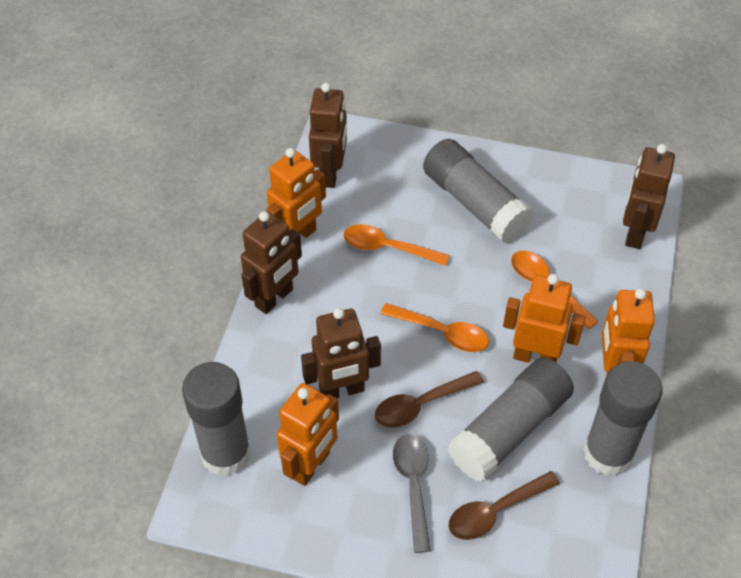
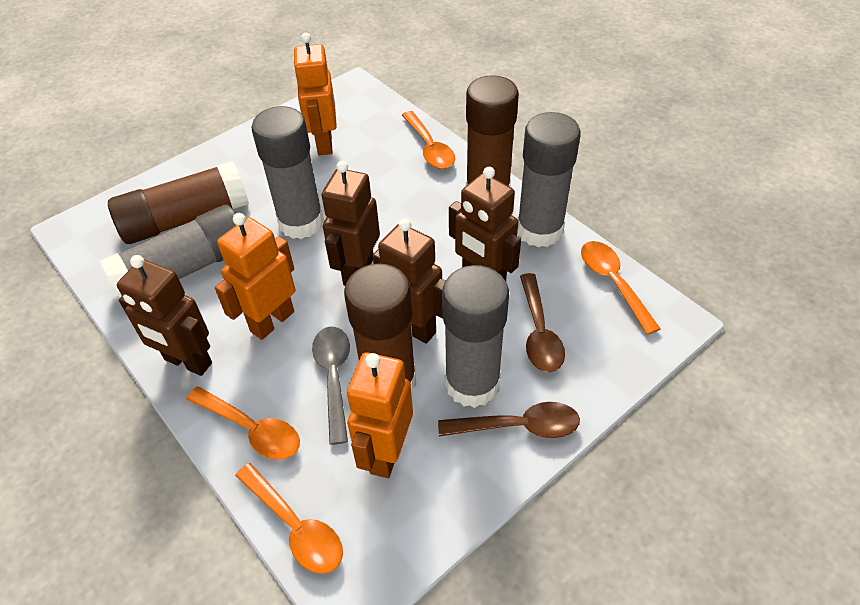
brown glue stick: none = 0 -> [108,161,249,244] [344,264,416,394] [466,75,519,187] = 3
orange robot: [266,148,326,238] [277,383,339,486] [503,274,586,363] [601,288,655,376] = 4 -> [215,213,295,340] [293,33,337,156] [347,352,413,478] = 3
orange spoon: [344,224,449,266] [380,303,489,352] [511,251,599,329] = 3 -> [187,386,300,460] [235,463,343,574] [402,111,455,169] [581,241,661,335] = 4

